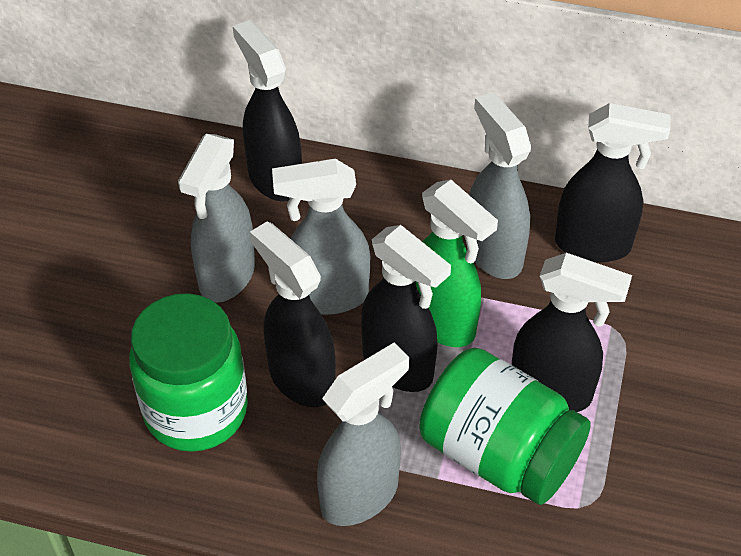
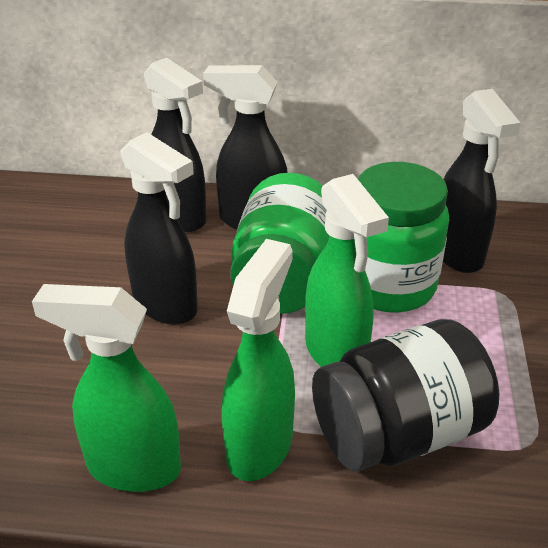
black jar: none = 0 -> [312,319,499,472] = 1
black spray bottle: [233,20,302,201] [250,221,336,407] [361,225,451,392] [512,253,632,412] [555,103,671,262] = 5 -> [120,132,198,325] [144,57,206,232] [203,65,288,230] [443,89,520,273] = 4
green spray bottle: [415,180,498,347] = 1 -> [32,284,181,492] [222,239,295,481] [305,174,389,367] = 3
grey spray bottle: [178,134,255,303] [272,159,370,315] [317,343,409,526] [466,92,532,279] = 4 -> none = 0

